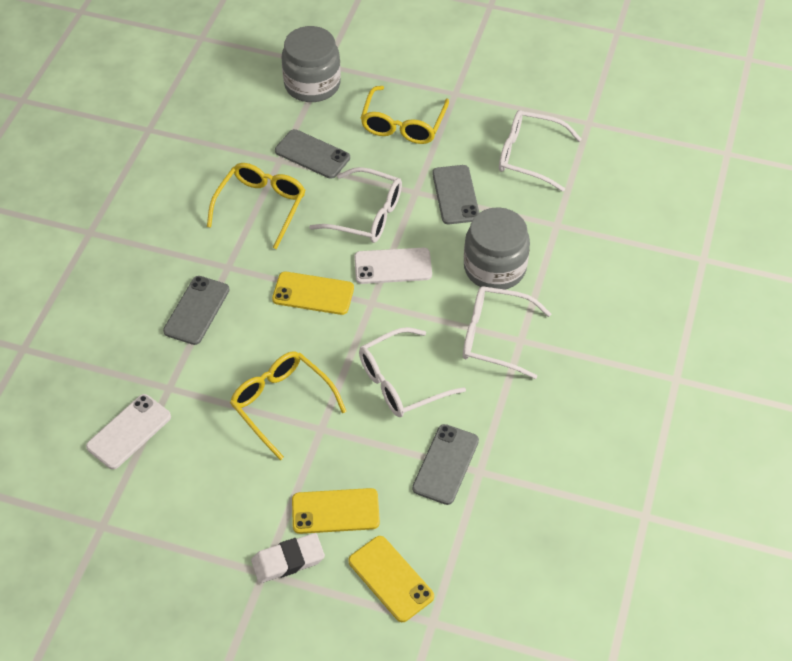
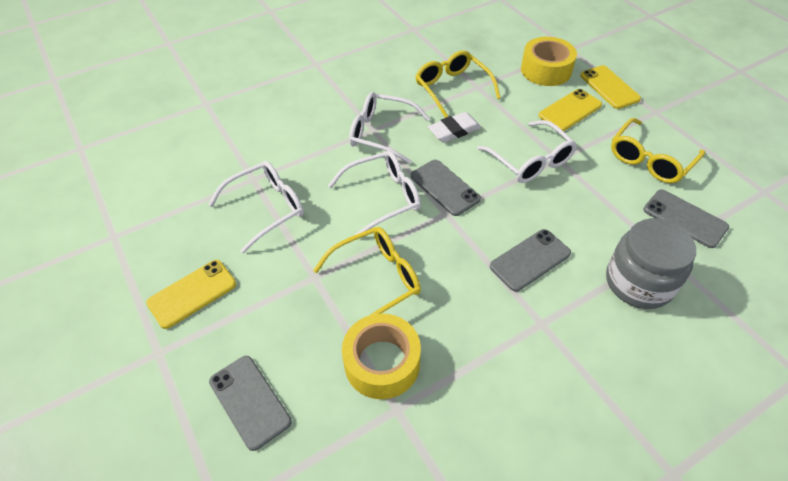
grey jar: [282,26,341,102] [464,207,530,290] = 2 -> [606,218,696,309] = 1
white phone: [86,394,171,469] [354,248,432,284] = 2 -> none = 0
yellow tape: none = 0 -> [342,314,421,399] [521,37,577,86] = 2

